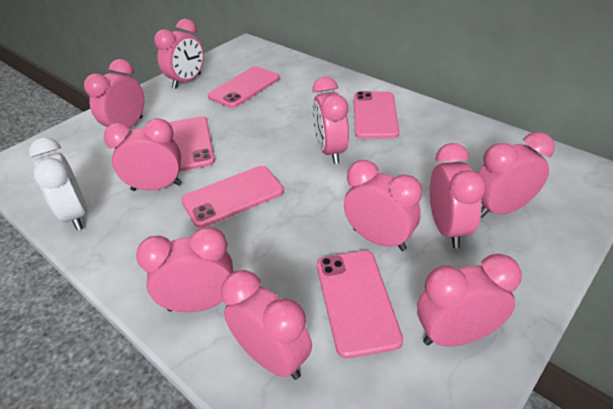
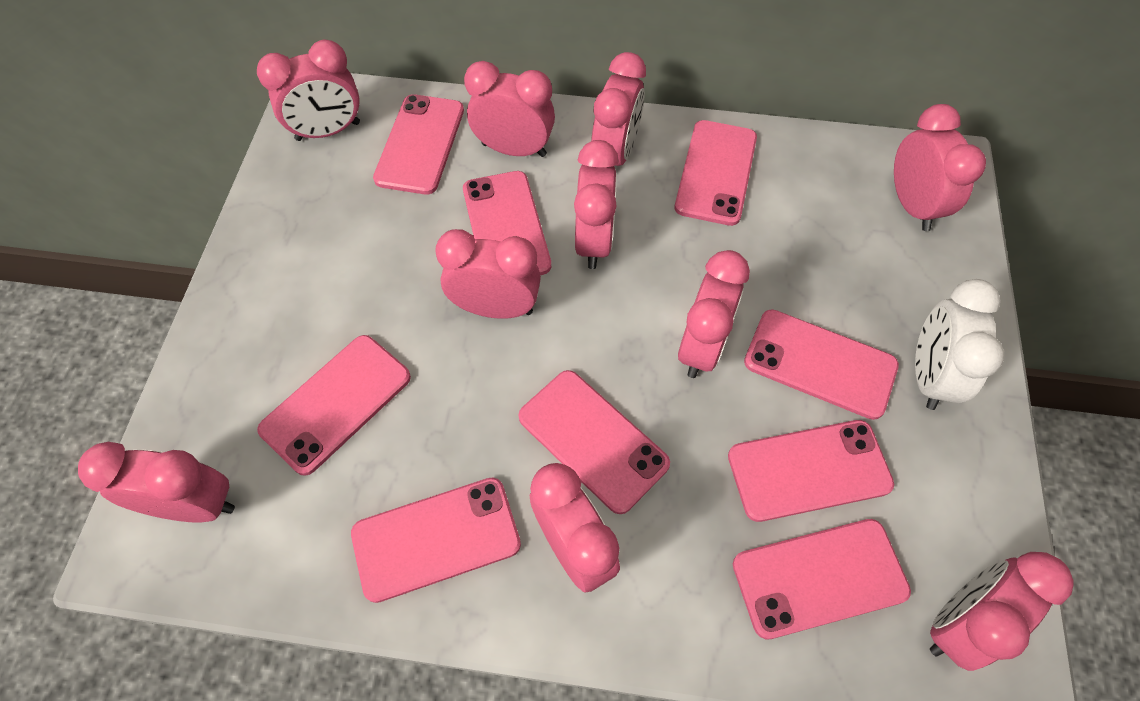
pink phone: [169,116,215,171] [181,166,284,228] [208,66,280,108] [317,251,403,359] [354,91,399,139] = 5 -> [257,335,411,476] [351,477,521,603] [373,94,464,194] [463,171,551,275] [518,370,670,514] [675,120,757,226] [728,420,894,522] [733,519,911,640] [744,309,899,420] = 9

